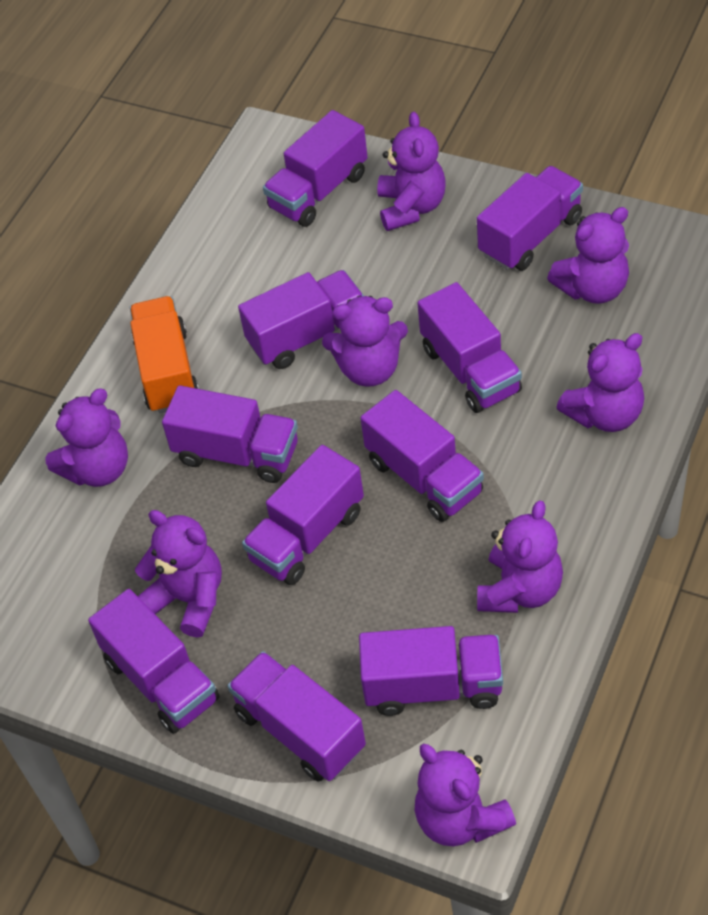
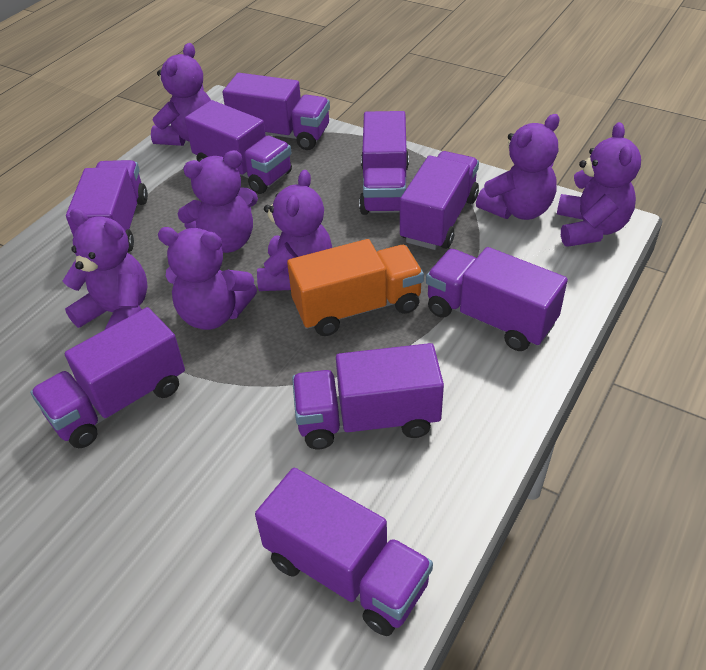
purple teddy bear: [45,388,128,487] [135,510,222,638] [322,296,408,387] [377,112,446,231] [414,744,516,846] [477,500,563,613] [547,207,629,304] [556,333,644,432] = 8 -> [63,208,148,330] [151,43,211,146] [158,227,257,330] [178,150,258,253] [257,170,332,291] [476,114,560,220] [557,122,641,247] = 7
purple truck: [88,589,220,734] [162,385,298,483] [228,651,366,782] [238,270,364,369] [242,445,364,585] [263,110,368,227] [359,626,503,716] [360,390,484,522] [417,282,522,413] [477,166,583,271] = 10 -> [30,307,185,448] [66,160,148,252] [185,100,292,194] [223,73,330,150] [255,468,433,636] [292,343,444,449] [359,111,409,215] [400,151,479,250] [426,247,568,351] = 9

